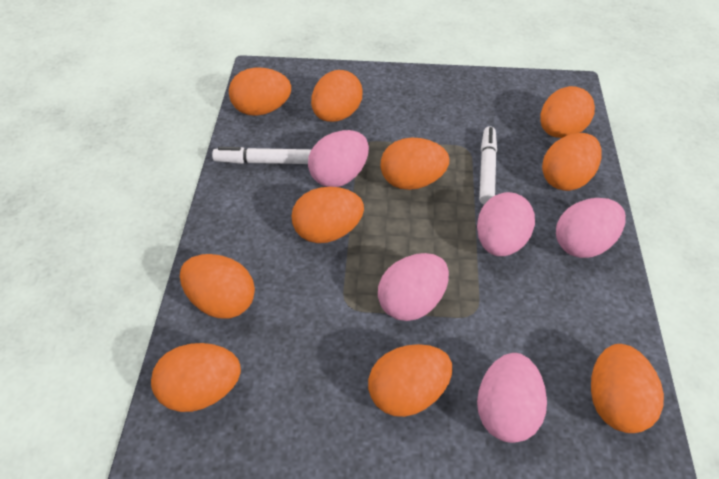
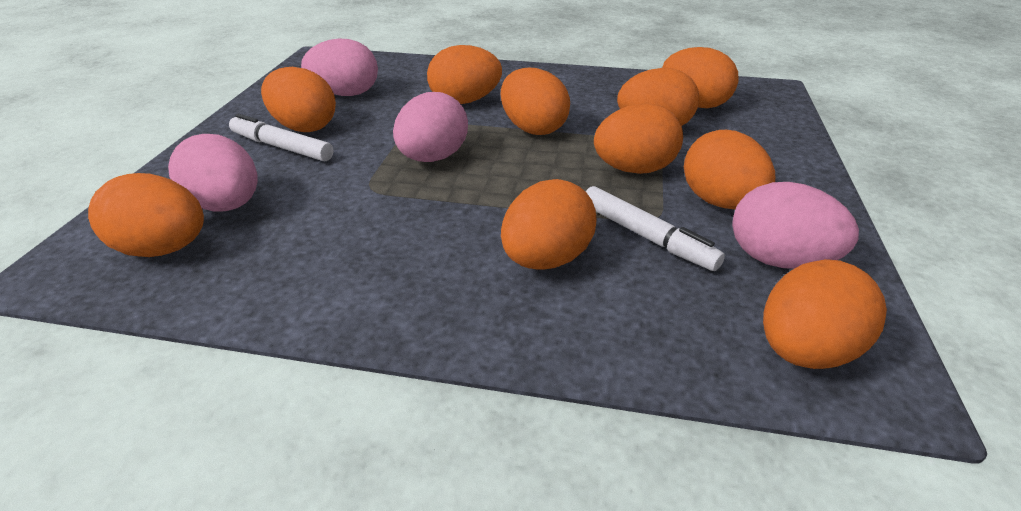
pink egg: [308,130,369,187] [378,253,449,321] [477,192,535,256] [477,353,547,443] [556,198,626,258] = 5 -> [168,134,258,212] [301,38,378,96] [393,92,468,162] [732,182,859,269] = 4

